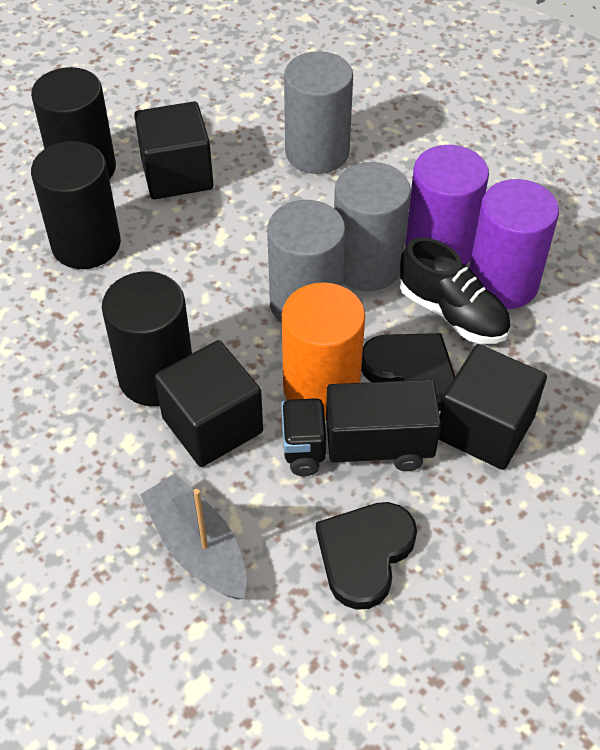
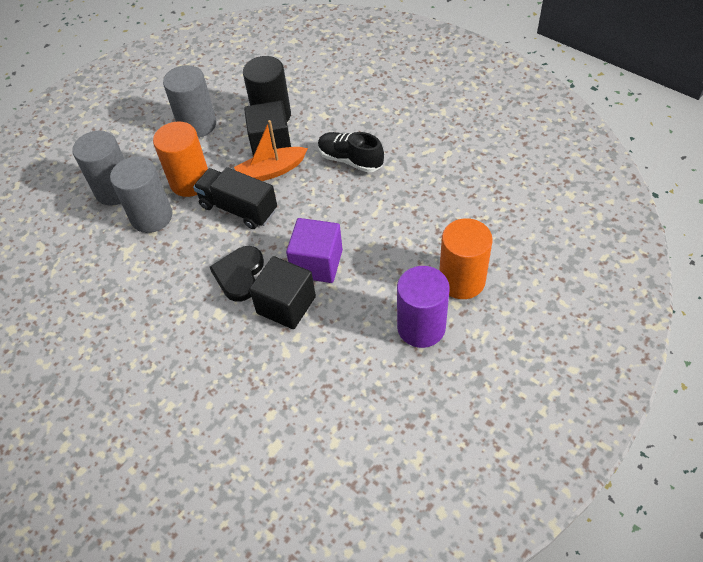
black cube: [134,101,213,199] [155,340,263,467] [438,344,547,470] = 3 -> [244,101,291,156] [249,256,316,329] = 2
black cylinder: [31,67,116,180] [31,141,121,269] [102,271,192,406] = 3 -> [243,56,291,122] = 1
black heart: [316,502,417,610] [361,333,455,411] = 2 -> [210,246,264,302] = 1
grey boat: [140,473,247,600] = 1 -> none = 0
orange boat: none = 0 -> [234,120,308,181] = 1
orange cylinder: [282,282,365,418] = 1 -> [153,122,208,197] [439,218,493,299] = 2
purple cube: none = 0 -> [286,218,343,283] = 1
purple cylinder: [405,145,489,266] [469,179,559,309] = 2 -> [397,266,450,348] = 1

